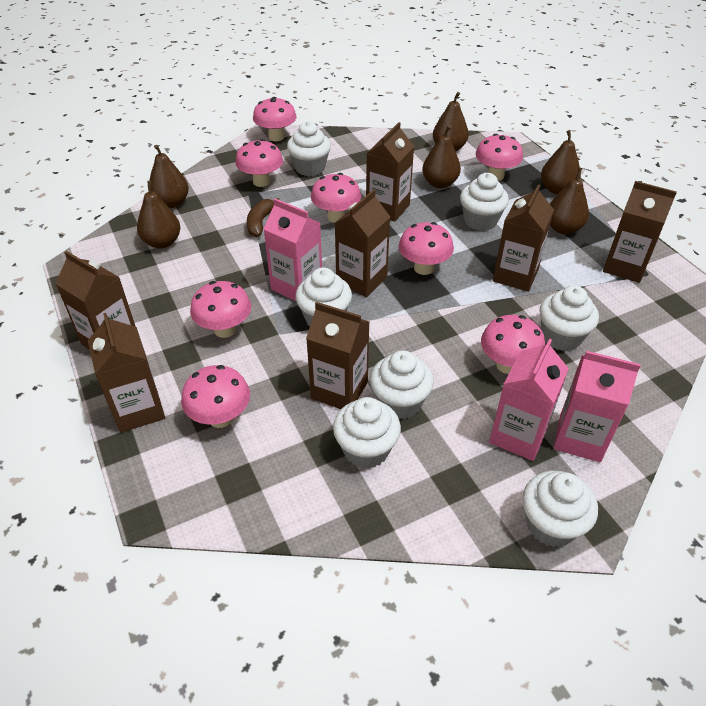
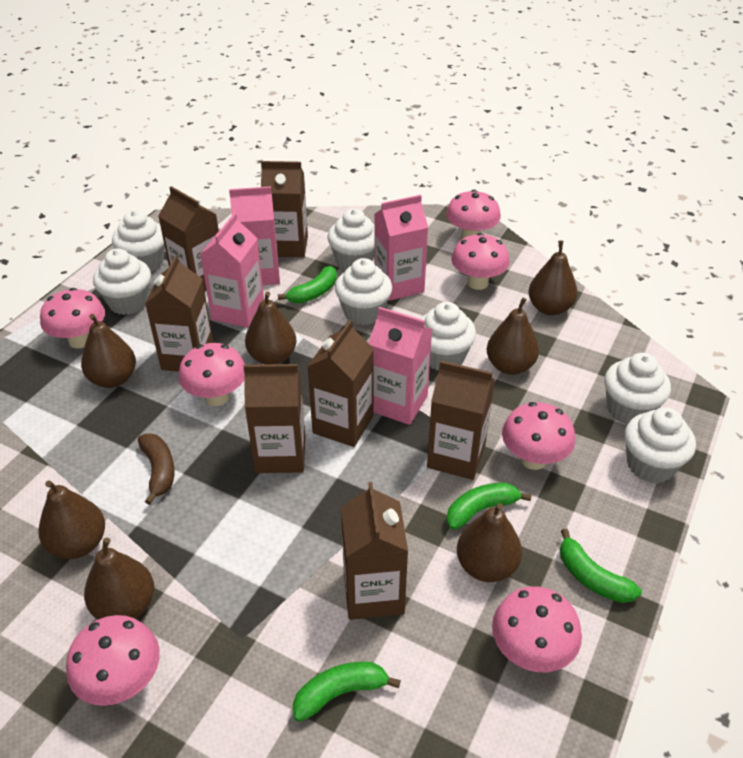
brown pear: [137,181,180,248] [149,145,189,208] [422,125,461,188] [433,92,469,151] [541,130,581,194] [550,167,589,234] = 6 -> [38,480,105,559] [81,314,136,388] [84,538,154,619] [245,291,297,364] [457,503,522,582] [487,297,539,375] [528,240,578,316] = 7
green banana: none = 0 -> [278,266,337,304] [293,662,401,722] [446,483,532,530] [560,529,642,603] = 4
pink carton: [264,198,322,302] [489,339,569,461] [554,351,641,462] = 3 -> [200,213,264,328] [229,186,280,285] [368,307,432,425] [374,195,428,301] = 4
pink mushroom: [181,365,250,428] [190,281,251,338] [235,139,283,187] [253,97,297,141] [311,173,361,223] [399,222,454,275] [476,134,523,181] [481,315,545,374] = 8 -> [40,288,105,348] [66,615,160,706] [179,343,245,406] [446,190,501,239] [451,233,510,290] [492,586,582,672] [502,402,575,470] = 7

